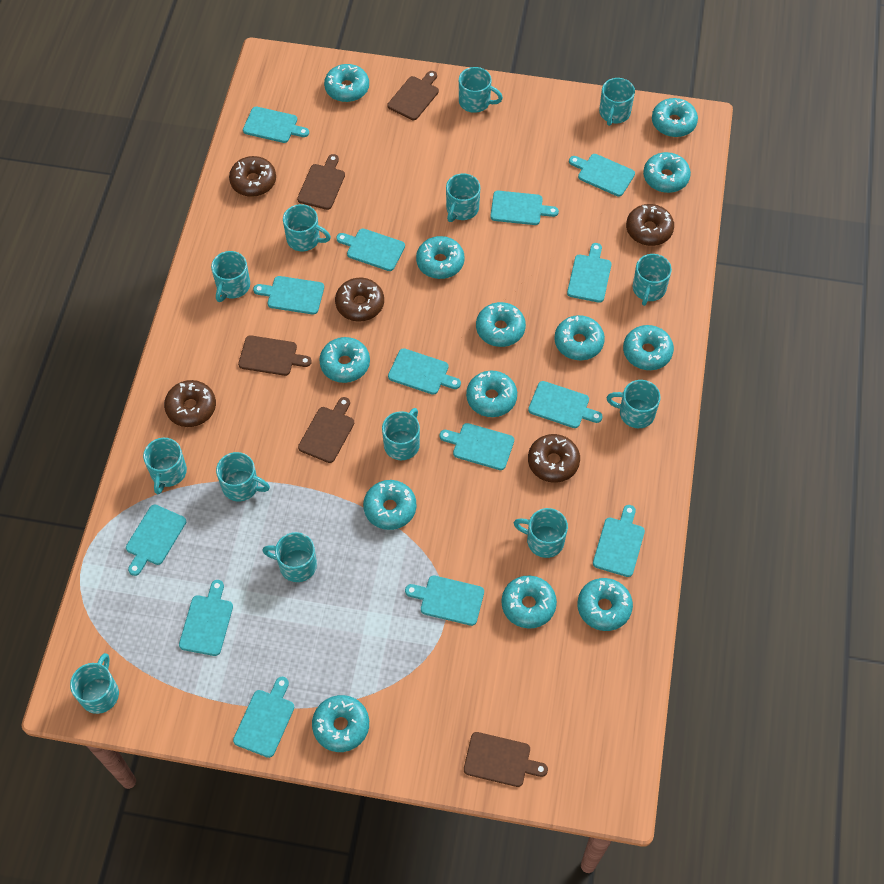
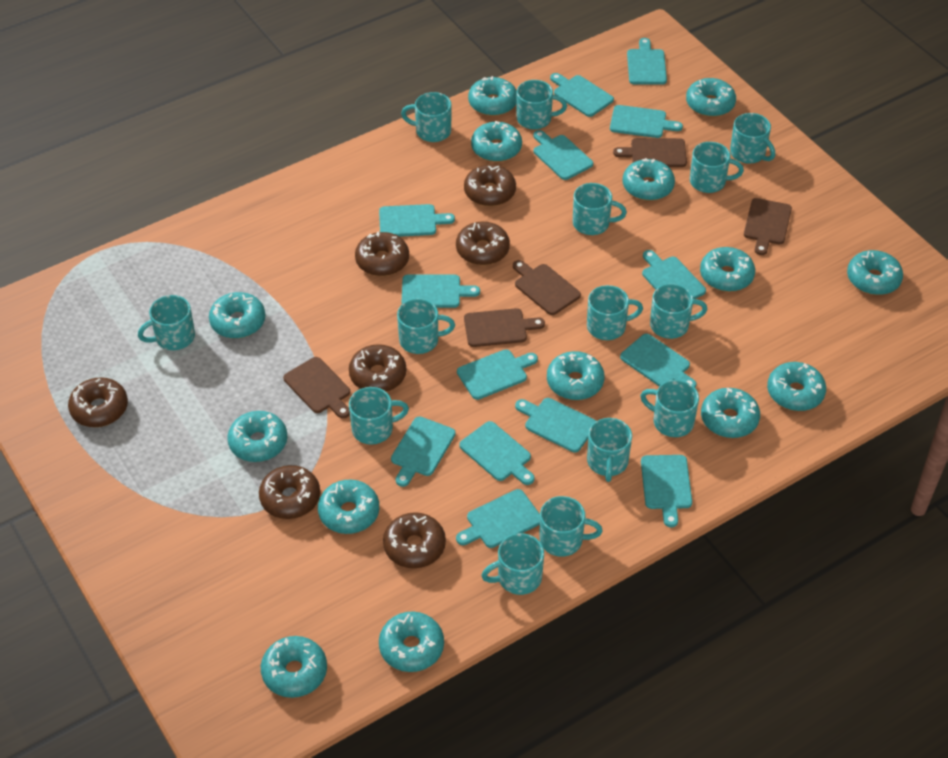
brown donut: [164,380,216,427] [229,156,276,197] [335,278,384,322] [528,434,580,483] [626,204,674,246] = 5 -> [68,377,128,427] [259,465,320,519] [349,344,406,392] [355,232,409,276] [383,512,446,568] [456,222,510,265] [464,165,516,206] = 7
turquoise donut: [312,695,369,752] [319,337,370,383] [324,64,369,102] [363,480,416,530] [416,236,465,279] [466,371,517,417] [476,302,526,347] [501,576,557,629] [554,315,605,360] [577,578,633,631] [623,325,674,370] [643,152,691,193] [652,98,698,137] = 13 -> [209,292,265,339] [227,411,288,462] [261,636,327,698] [318,480,379,534] [379,612,444,672] [468,76,517,116] [471,121,522,162] [547,351,605,400] [623,158,675,201] [686,78,736,117] [700,247,755,292] [701,388,760,438] [767,362,826,411] [847,250,903,295] = 14
turquoise mug: [70,653,119,714] [143,438,187,495] [211,251,250,302] [216,452,270,501] [262,532,317,582] [283,204,331,251] [382,408,420,460] [446,173,480,222] [459,67,503,113] [514,508,568,558] [599,78,635,126] [607,380,661,428] [633,254,672,306] = 13 -> [138,295,195,350] [349,387,409,445] [397,299,455,354] [401,92,451,142] [481,533,544,595] [516,80,567,129] [539,496,603,557] [573,183,627,235] [587,285,643,340] [587,418,632,482] [640,380,699,437] [650,284,707,339] [690,142,744,193] [730,113,775,164] = 14

